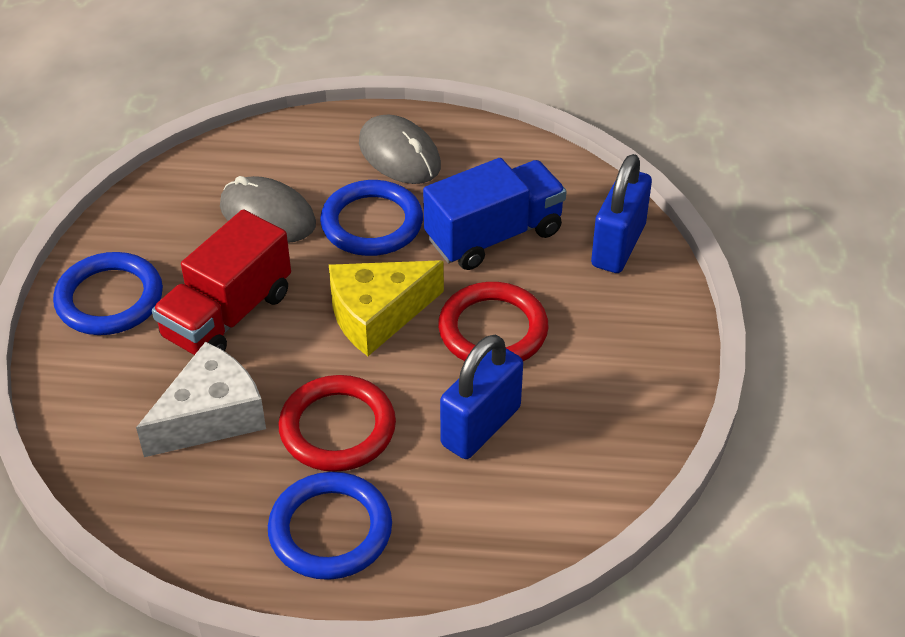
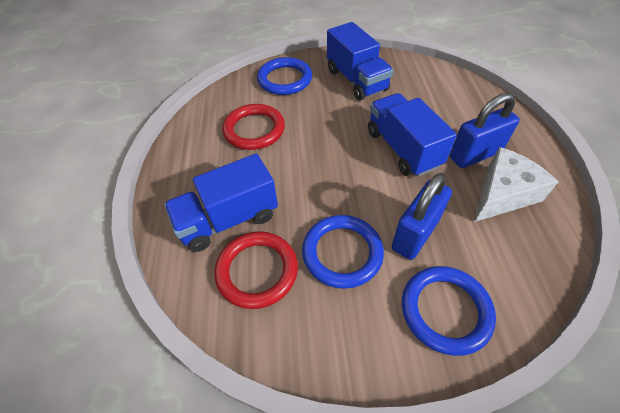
blue truck: [423,158,567,270] = 1 -> [164,154,278,252] [327,22,393,100] [368,93,457,177] = 3
grey mouse: [220,176,316,243] [359,115,441,184] = 2 -> none = 0
red truck: [152,209,291,355] = 1 -> none = 0
yellow cheese: [329,260,444,356] = 1 -> none = 0

